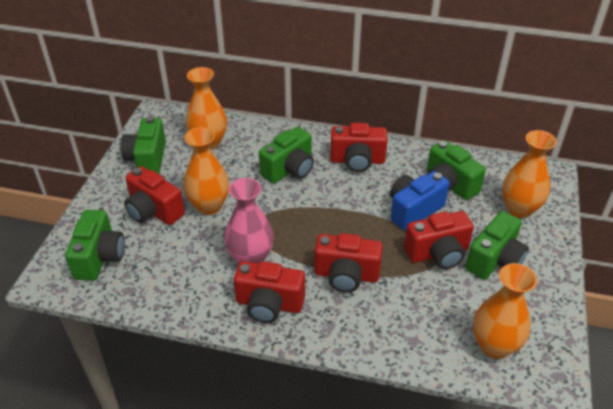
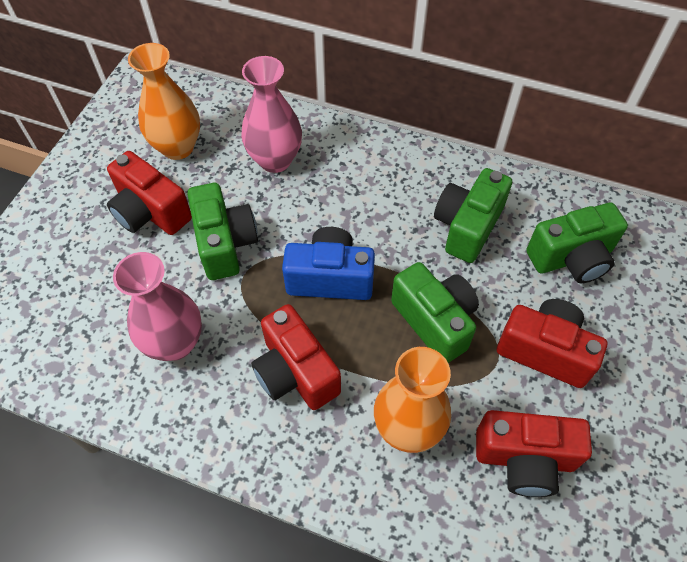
green camera: [65,210,125,281] [120,116,166,174] [259,127,314,183] [427,140,486,200] [465,211,529,280] = 5 -> [187,183,258,280] [391,262,479,363] [434,168,512,263] [526,203,628,283] = 4
orange vase: [183,127,229,215] [186,67,227,150] [473,263,537,359] [502,130,557,218] = 4 -> [128,43,200,160] [374,347,451,453] = 2
pink vase: [224,178,274,264] = 1 -> [113,252,202,361] [241,56,302,173] = 2
red camera: [124,166,185,225] [234,261,305,323] [314,233,383,293] [330,123,388,172] [404,211,474,269] = 5 -> [107,151,192,235] [251,304,341,410] [476,410,592,497] [497,299,607,388] = 4

